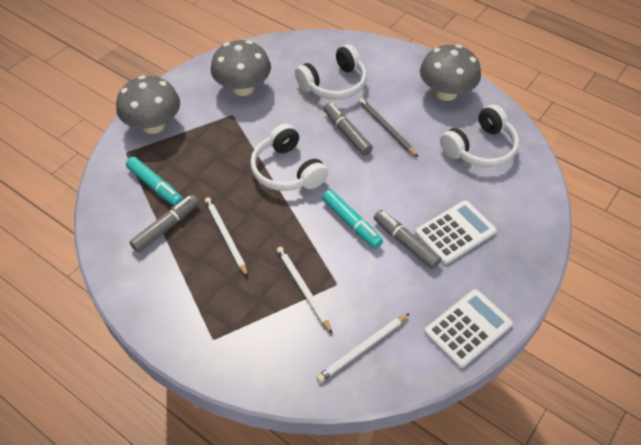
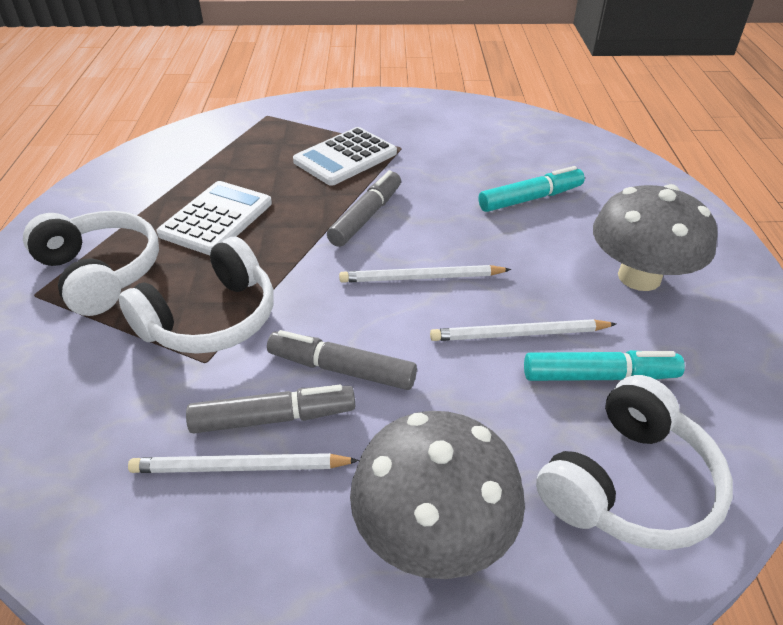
grey mushroom: [116,76,180,134] [211,40,271,96] [420,44,481,101] = 3 -> [350,411,525,579] [593,184,718,291] = 2
grey pencil: [359,98,418,157] = 1 -> none = 0

